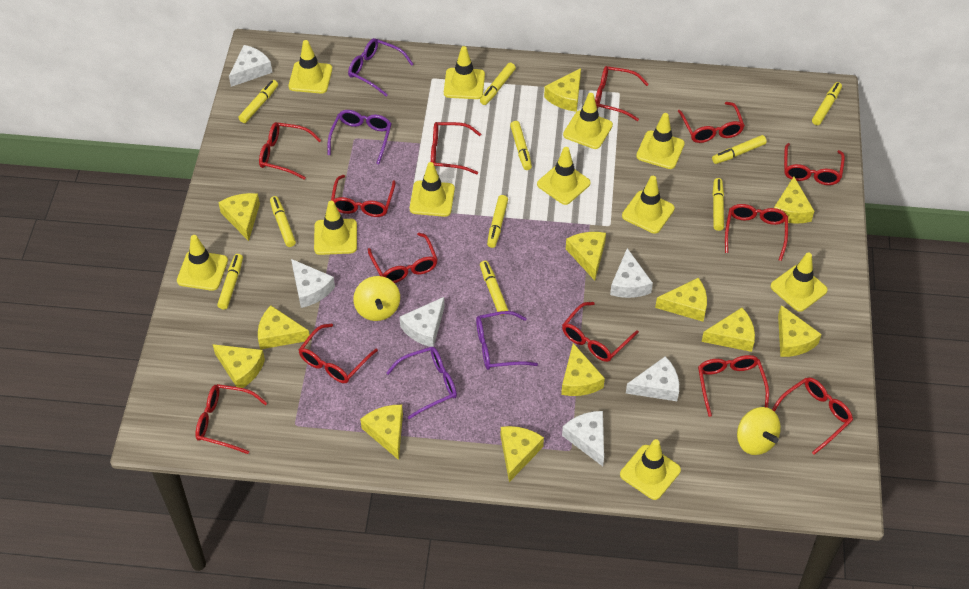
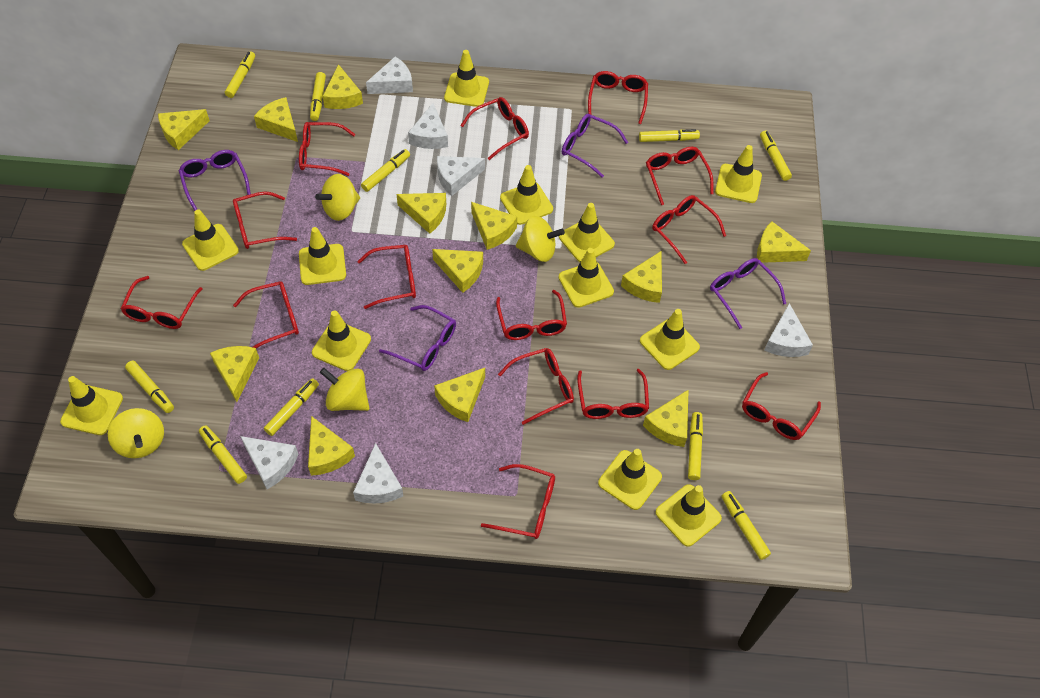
red glasses: [195,384,267,454] [259,122,321,180] [299,323,378,383] [331,175,395,217] [368,233,438,283] [431,122,481,174] [562,302,639,362] [595,66,649,121] [678,102,745,143] [698,355,769,417] [725,204,788,261] [772,377,853,455] [784,143,845,185] = 13 -> [121,276,202,329] [233,192,297,249] [233,281,299,348] [299,122,355,176] [357,245,416,309] [460,97,529,160] [481,464,555,539] [496,290,567,340] [498,348,574,425] [577,369,649,419] [588,71,648,124] [646,147,713,205] [652,195,726,264] [742,372,821,440] = 14
yellow spinning top: [353,276,400,321] [737,407,781,455] = 2 -> [108,408,164,458] [315,174,360,221] [320,368,369,411] [516,216,565,262] = 4
yellow traffic cone: [177,235,228,291] [288,40,332,93] [314,201,357,255] [410,162,455,217] [444,46,485,99] [537,147,590,205] [563,93,613,149] [620,439,681,500] [622,176,675,234] [636,113,685,169] [770,253,828,312] = 11 -> [60,376,123,435] [182,209,239,271] [299,227,346,285] [312,310,371,371] [444,50,489,107] [500,165,553,225] [559,203,615,262] [559,248,614,308] [598,449,662,510] [640,309,700,370] [656,484,722,547] [715,145,762,203] = 12

